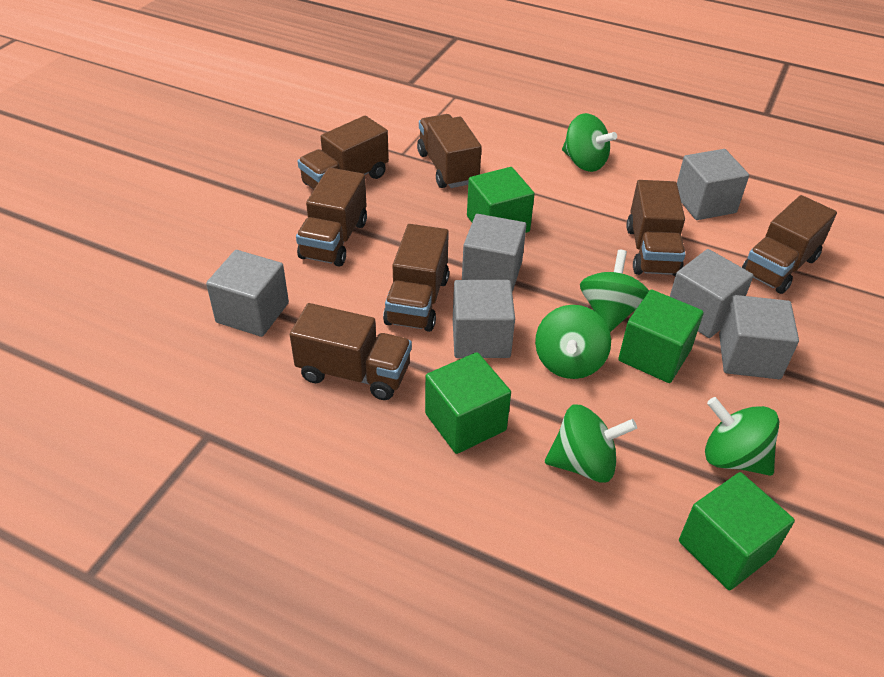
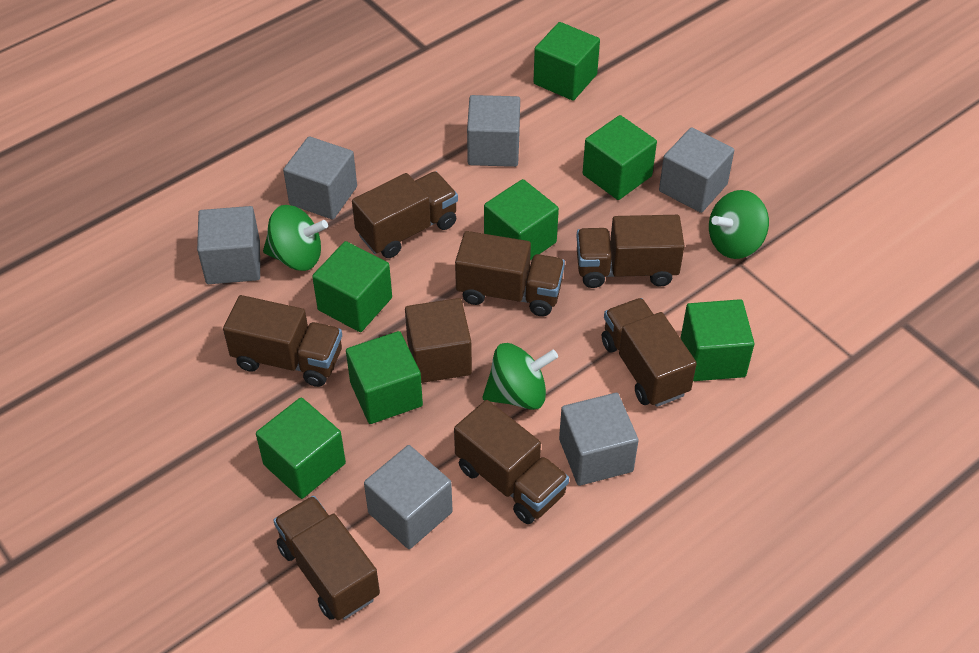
brown cube: none = 0 -> [405,298,472,383] = 1
green cube: [425,352,511,454] [467,167,535,233] [618,290,704,383] [679,472,795,590] = 4 -> [256,397,346,499] [312,241,392,332] [346,331,423,424] [484,179,559,260] [533,22,600,101] [583,115,657,200] [681,299,754,381] = 7
green spinning top: [535,305,611,379] [545,404,637,483] [562,113,617,172] [580,250,649,332] [705,397,779,476] = 5 -> [263,205,328,271] [482,343,558,410] [709,190,769,259] = 3

